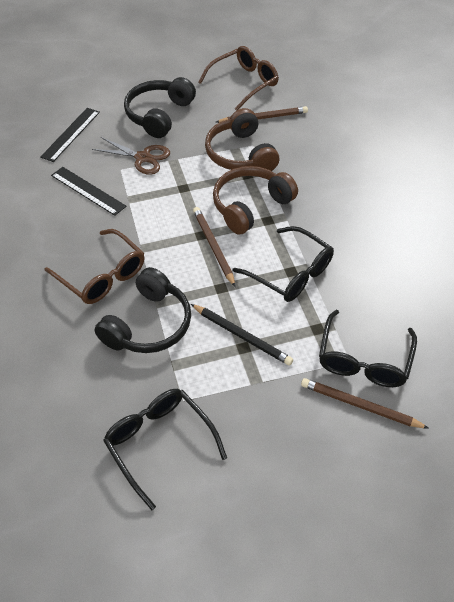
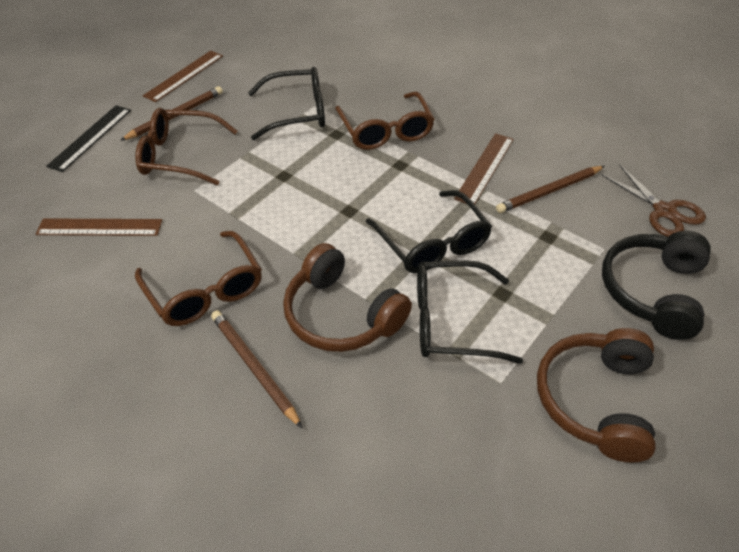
black headphones: [94,267,191,353] [124,77,196,138] = 2 -> [602,231,711,340] = 1
black pencil: [191,304,293,366] = 1 -> none = 0
black ruler: [40,108,100,162] [51,167,126,216] = 2 -> [46,105,131,172] = 1
brown glasses: [45,229,145,304] [198,46,279,111] = 2 -> [135,108,238,185] [135,231,262,326] [335,92,435,150] = 3
brown ruler: none = 0 -> [36,218,162,236] [143,51,223,102] [454,133,514,204] = 3

